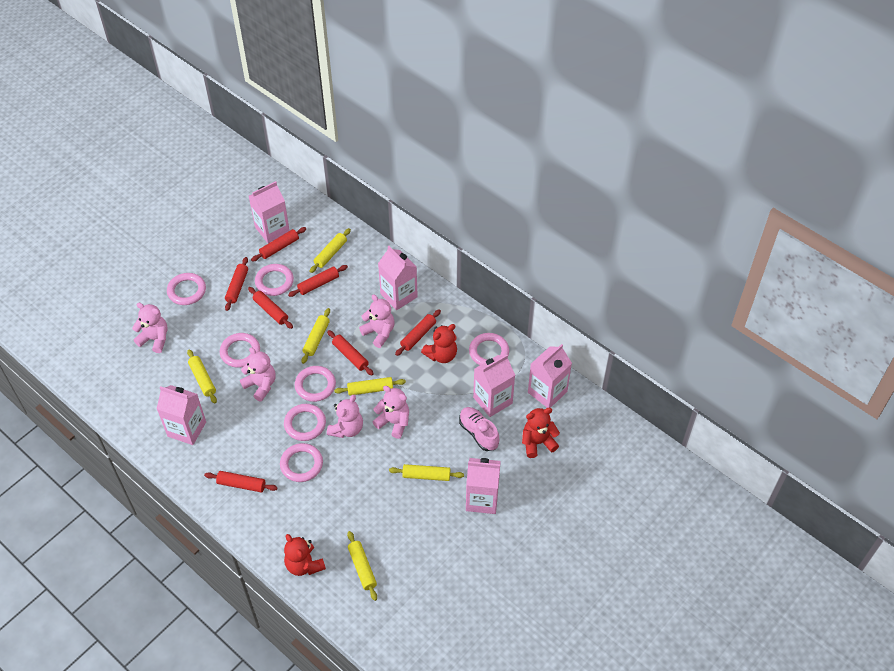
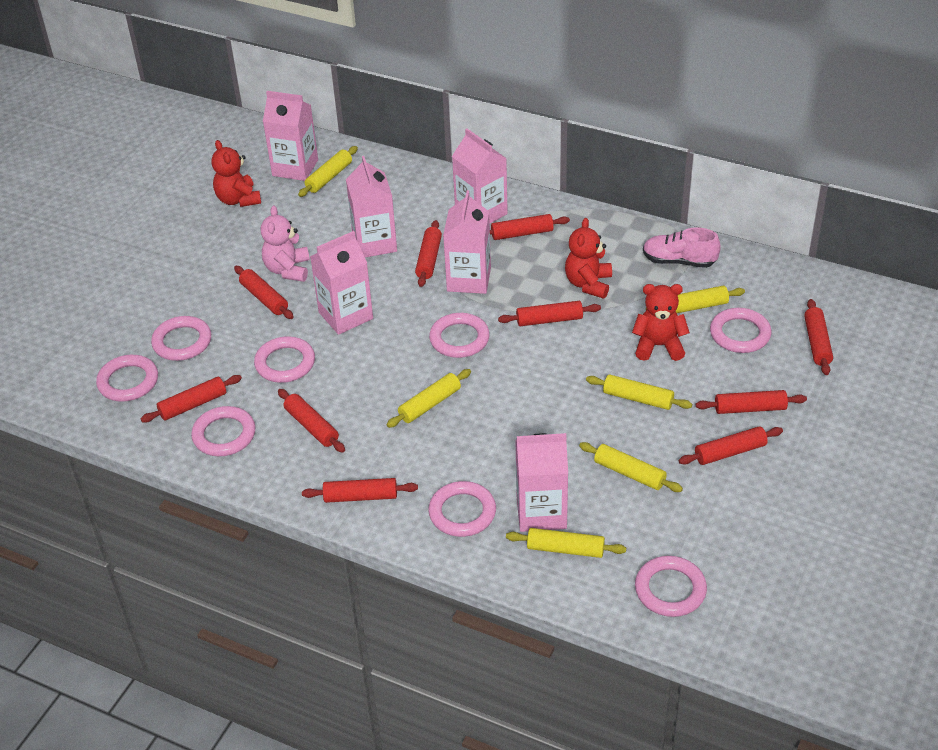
pink ring: [167,273,206,305] [220,333,260,368] [255,264,294,296] [280,443,323,482] [284,404,326,441] [295,366,336,402] [469,333,509,365] = 7 -> [96,355,158,402] [151,316,211,361] [191,406,256,456] [254,336,315,383] [428,481,496,537] [429,313,490,358] [635,556,707,617] [710,308,771,353] = 8
pink teddy bear: [132,303,168,353] [240,348,275,401] [327,395,363,438] [359,295,395,348] [373,386,409,439] = 5 -> [261,206,310,282] = 1
red rolling pin: [204,471,278,492] [225,257,248,311] [248,287,293,329] [251,227,306,262] [288,265,348,297] [327,330,374,375] [395,309,441,356] = 7 -> [141,375,242,422] [234,266,293,319] [278,389,345,453] [302,478,418,503] [415,220,442,287] [490,214,570,240] [498,301,601,326] [679,426,783,465] [696,390,807,414] [804,299,833,375] = 10

